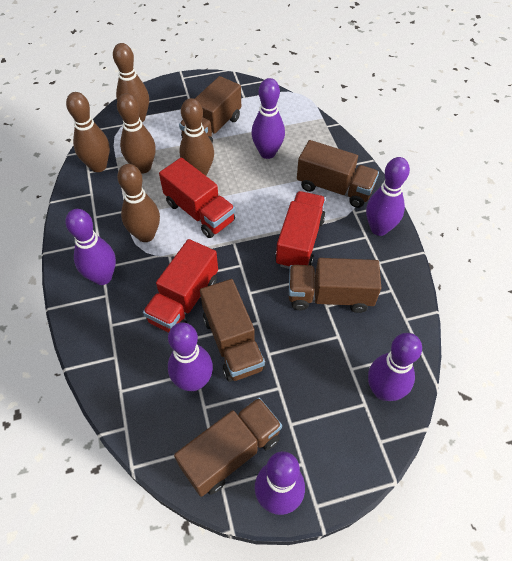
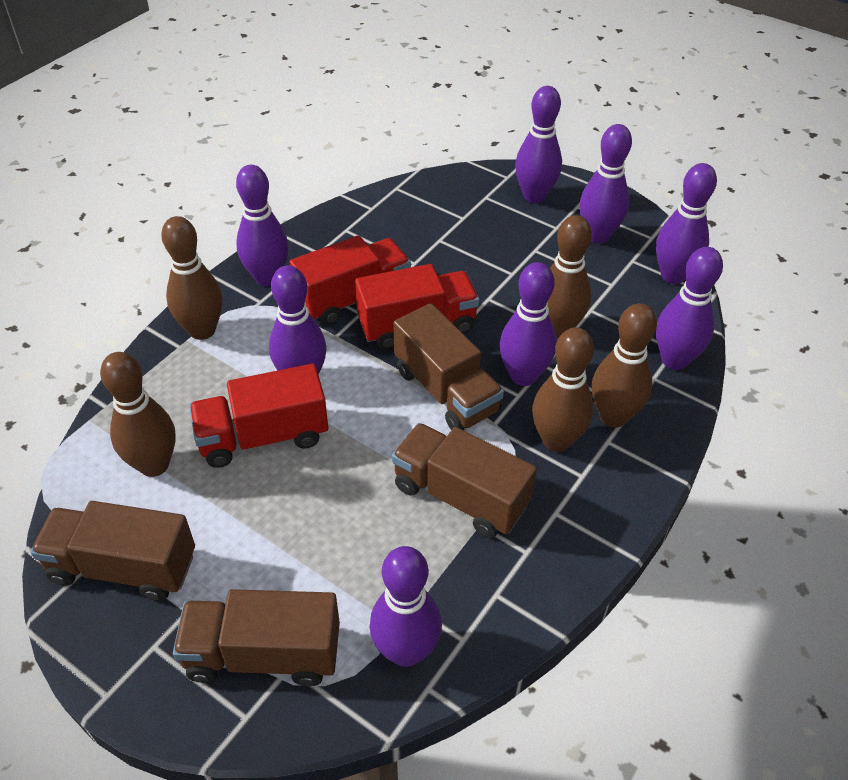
brown truck: [174,397,282,497] [179,76,241,143] [200,279,266,382] [289,258,381,313] [297,140,379,208] = 5 -> [30,501,195,601] [173,589,340,686] [392,423,537,538] [393,303,504,430] = 4
purple bowling pin: [65,209,116,285] [168,322,213,391] [251,78,285,159] [255,451,305,515] [366,157,410,236] [368,333,422,401] = 6 -> [236,165,289,286] [269,265,326,374] [370,546,442,667] [500,262,557,386] [515,86,562,203] [580,124,632,243] [656,163,717,284] [656,247,723,370] = 8

